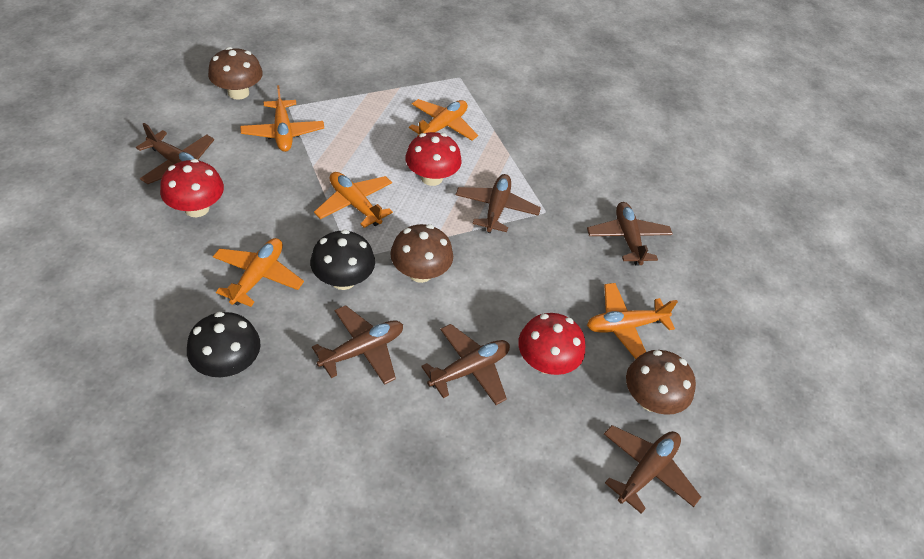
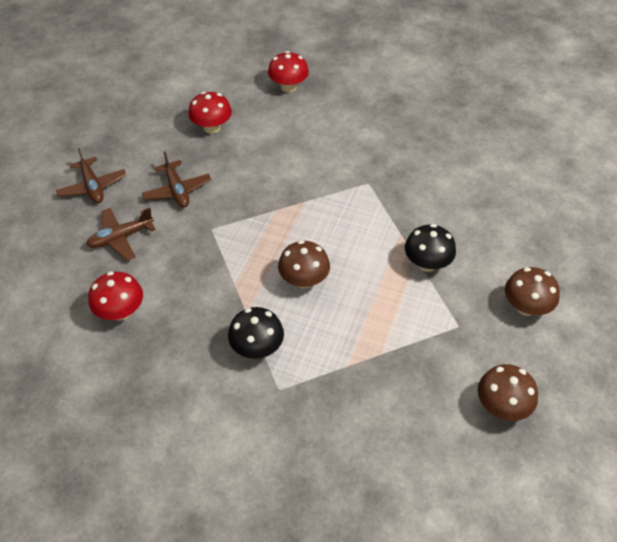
brown plane: [136,123,214,184] [312,305,403,385] [421,324,510,405] [456,174,541,233] [587,202,673,266] [604,425,701,514] = 6 -> [56,148,126,203] [86,208,156,261] [142,151,211,207] = 3
orange plane: [213,238,304,307] [240,85,324,152] [314,172,393,228] [409,99,478,141] [587,283,678,359] = 5 -> none = 0

